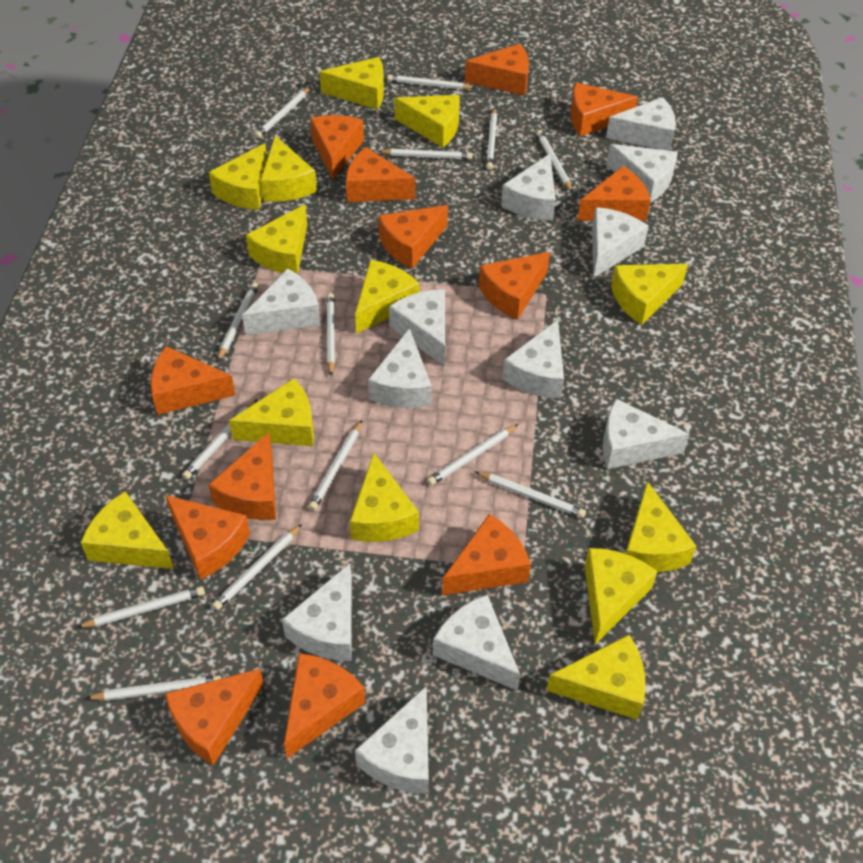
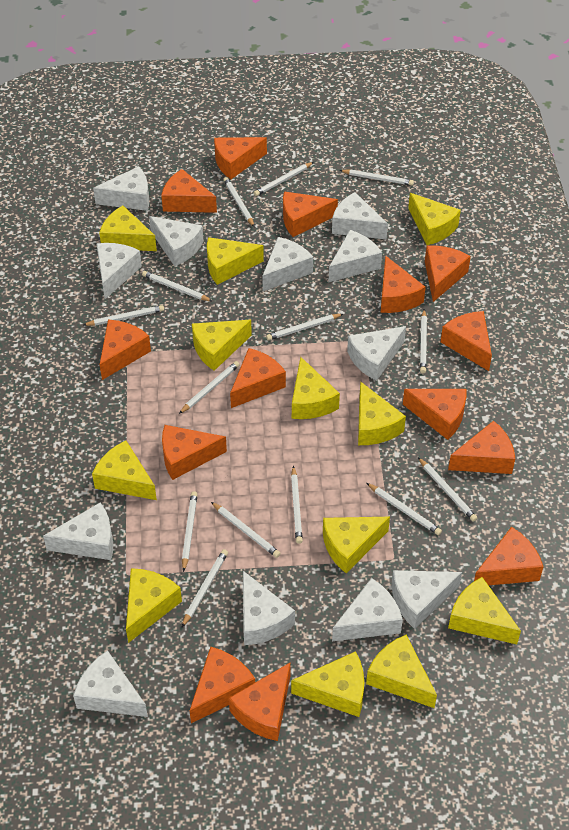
orange cheese: [151,346,235,415] [165,495,250,580] [165,669,264,766] [208,432,276,520] [284,653,365,758] [310,115,364,180] [346,147,415,202] [378,205,448,269] [442,514,531,595] [465,44,529,96] [479,252,550,320] [570,83,638,136] [577,166,651,221] = 13 -> [99,320,151,380] [161,169,217,213] [162,425,227,480] [190,646,255,723] [214,137,267,179] [229,662,291,741] [230,348,286,408] [283,191,338,237] [381,256,426,313] [403,389,466,440] [425,246,471,302] [441,311,492,371] [448,421,515,474] [474,527,544,585] = 14
yellow cheese: [81,491,174,569] [209,143,267,210] [229,378,314,446] [246,204,307,274] [260,136,317,202] [319,57,384,110] [350,453,419,542] [355,260,420,334] [394,95,460,148] [546,635,646,720] [584,548,658,644] [611,264,688,325] [625,481,697,572] = 13 -> [92,440,157,500] [99,206,157,251] [126,568,182,643] [192,320,252,371] [207,237,264,285] [291,651,364,717] [292,357,340,419] [323,517,390,573] [358,381,406,445] [366,635,437,708] [408,193,461,245] [448,577,521,645] = 12

